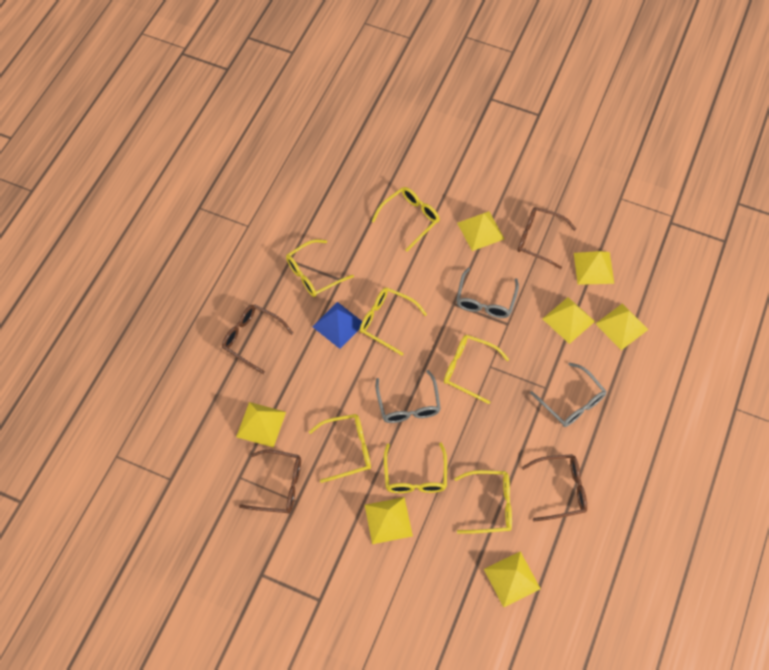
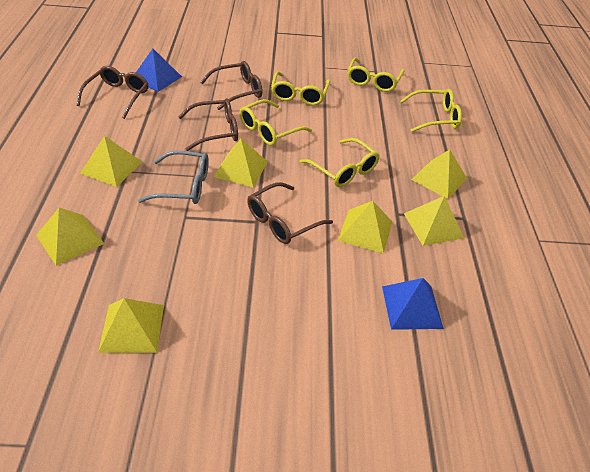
blue pyramid: [312,302,362,349] = 1 -> [136,49,182,92] [382,278,444,330] = 2
grey glasses: [375,370,441,423] [456,267,519,318] [530,362,606,427] = 3 -> [138,151,209,204] = 1
yellow glasses: [286,239,354,297] [309,414,371,483] [360,287,427,356] [372,187,440,252] [384,442,447,493] [444,335,509,404] [454,470,512,534] = 7 -> [239,99,312,146] [271,71,330,106] [300,138,380,187] [347,58,405,92] [400,89,462,132] = 5

